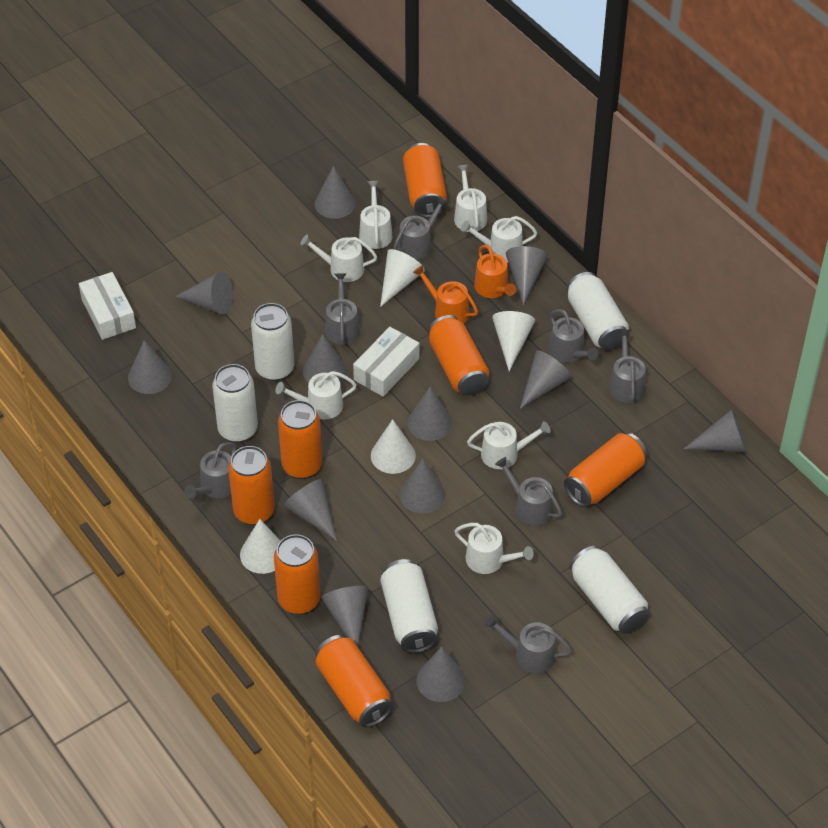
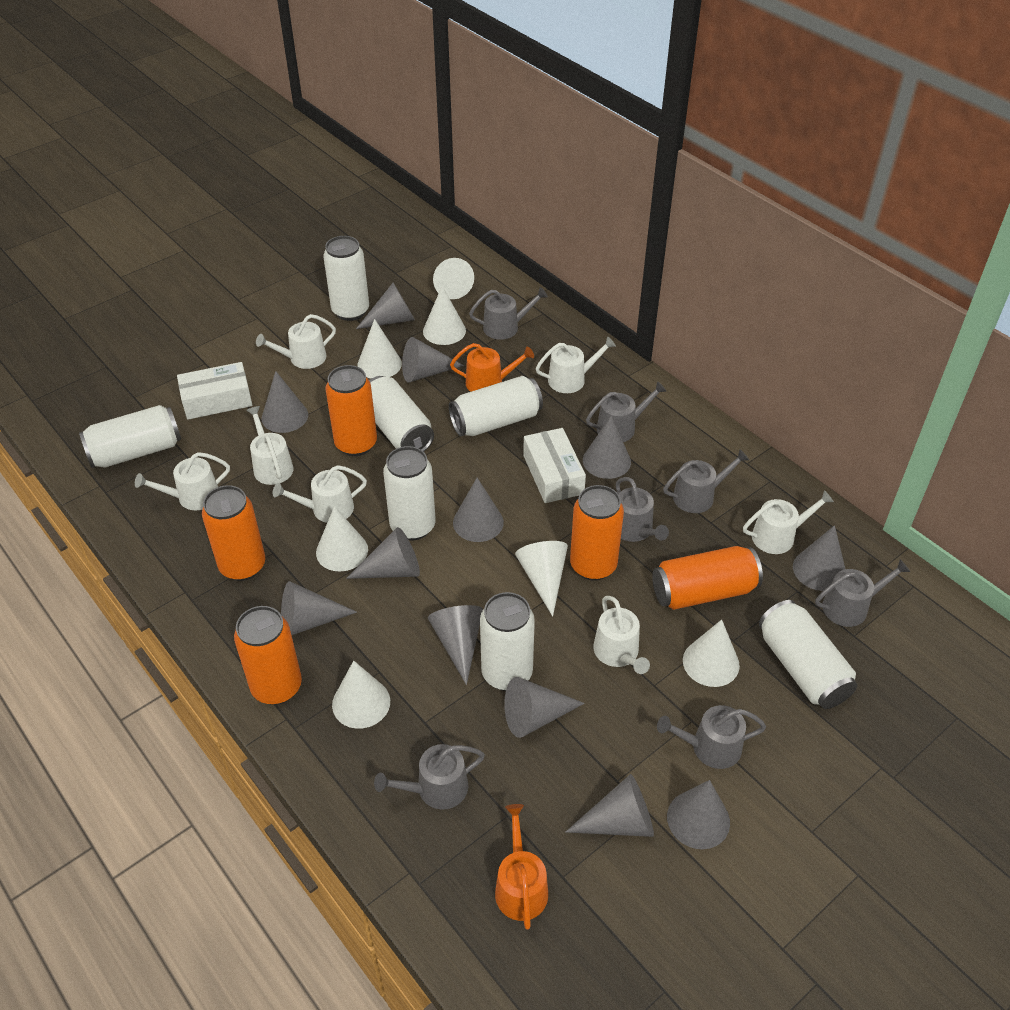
orange can: [228,446,275,525] [274,534,320,614] [278,400,322,479] [315,635,393,727] [403,143,447,218] [428,315,489,395] [564,433,647,507] = 7 -> [202,485,265,581] [234,606,302,705] [325,365,377,456] [570,485,624,581] [652,546,763,610] = 5
white can: [212,364,258,443] [251,303,294,381] [380,559,438,653] [567,272,629,350] [570,546,649,634] = 5 -> [79,405,181,468] [323,236,369,321] [369,376,434,452] [383,446,436,540] [449,376,543,437] [480,592,535,691] [759,600,857,709] = 7
white cone: [240,519,280,574] [371,419,416,474] [380,249,425,307] [492,311,535,371] = 4 -> [316,506,368,572] [332,661,390,729] [357,319,402,379] [423,286,466,345] [433,258,474,299] [515,541,568,617] [683,620,740,687] = 7

